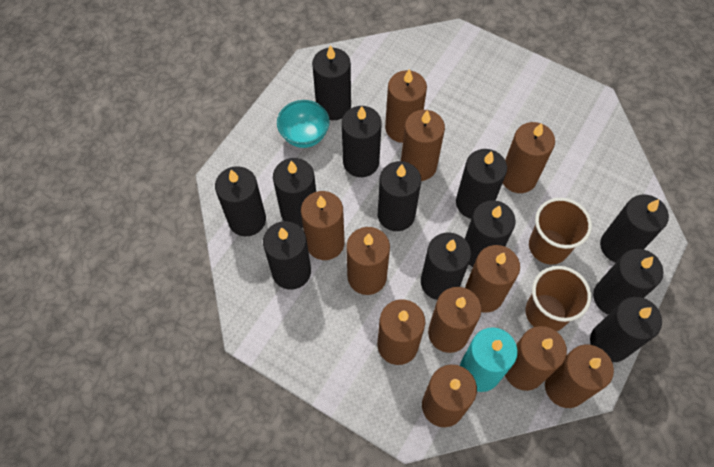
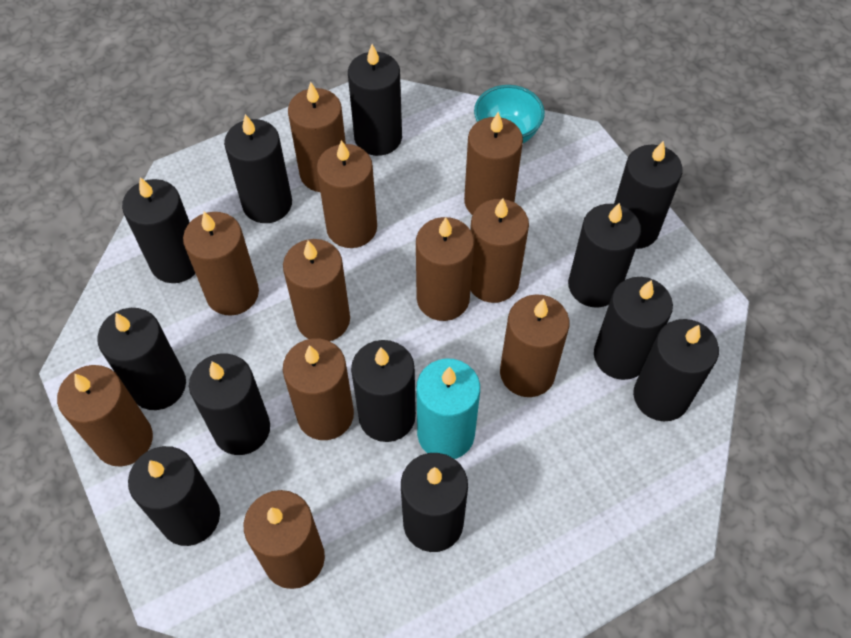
brown cup: [526,266,591,331] [529,198,592,265] = 2 -> none = 0

